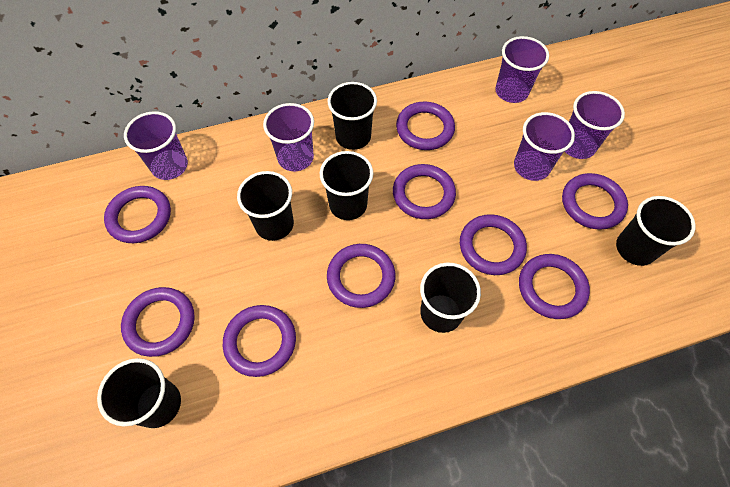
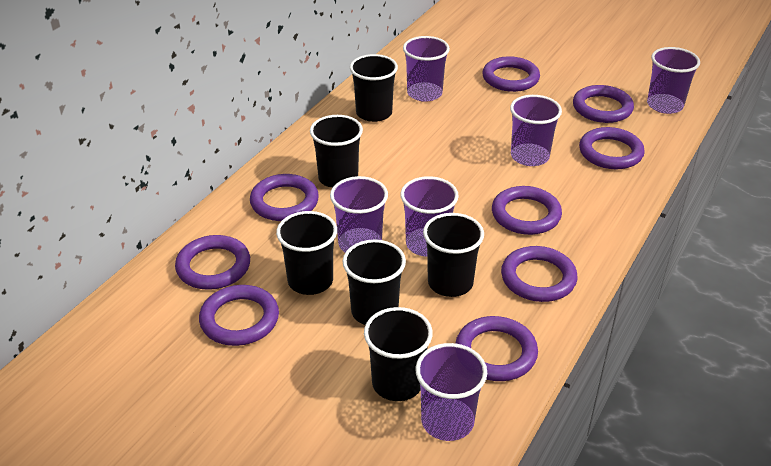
purple cup: [124,111,188,180] [263,103,314,171] [495,36,549,103] [514,112,575,181] [565,91,625,159] = 5 -> [330,176,388,252] [400,176,459,257] [403,36,450,102] [415,343,487,441] [510,95,562,166] [647,47,700,114] = 6

